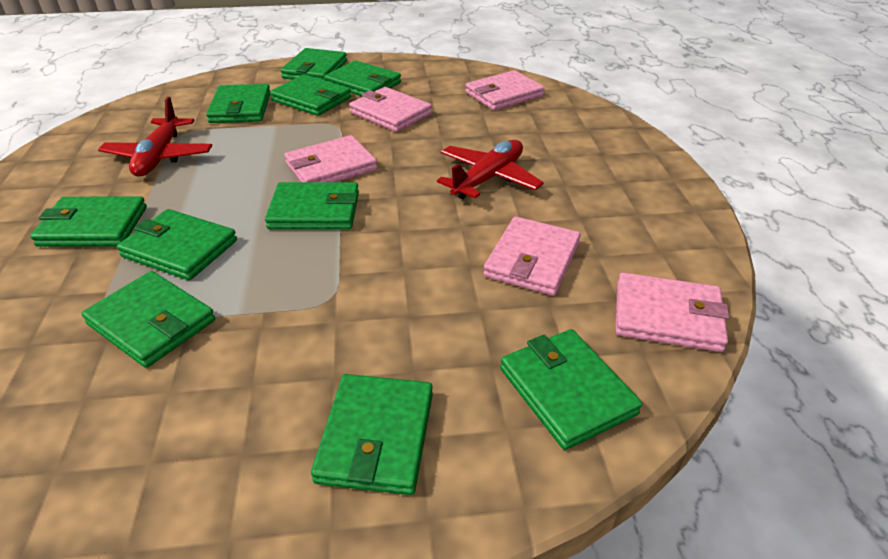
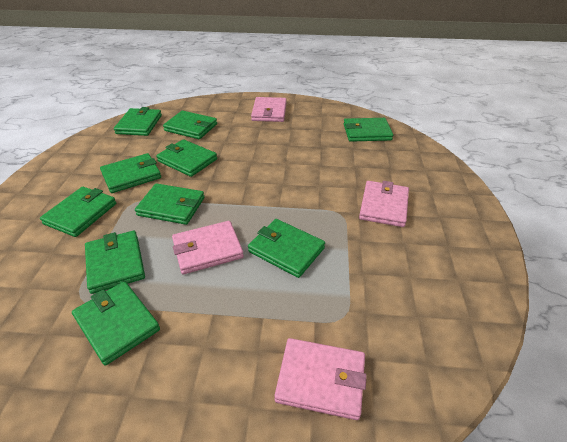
pink wallet: [285,135,378,182] [349,87,432,132] [465,70,544,111] [483,216,581,296] [615,273,730,352] = 5 -> [172,221,244,274] [251,97,287,122] [274,338,367,420] [359,181,409,227] = 4
red plane: [98,97,212,177] [437,140,544,199] = 2 -> none = 0

